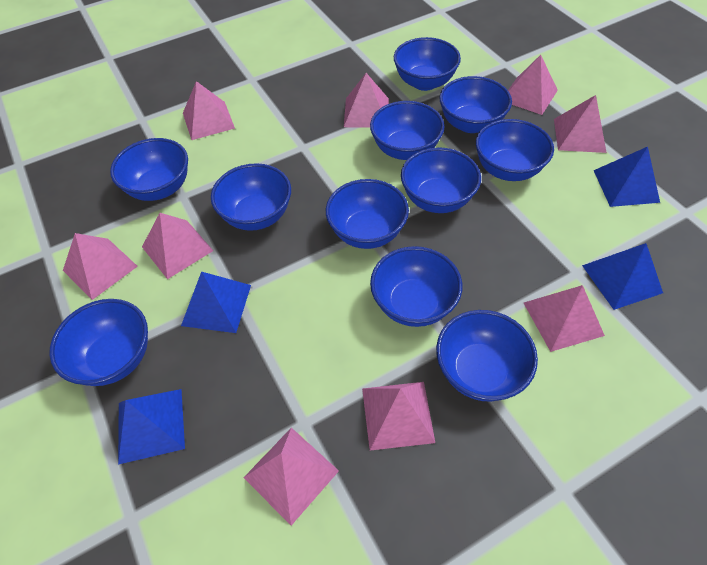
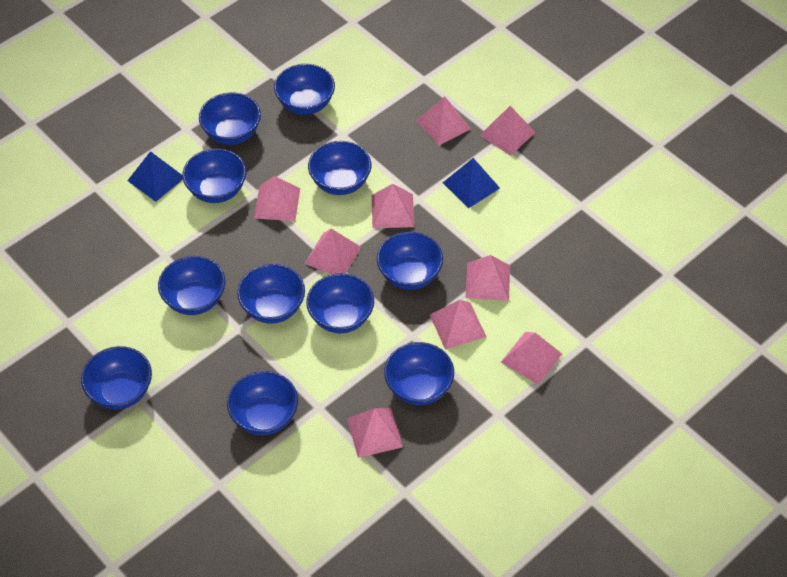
blue pyramid: [118,389,185,465] [181,271,251,333] [582,243,663,310] [593,147,660,207] = 4 -> [127,151,183,202] [443,158,500,208] = 2

